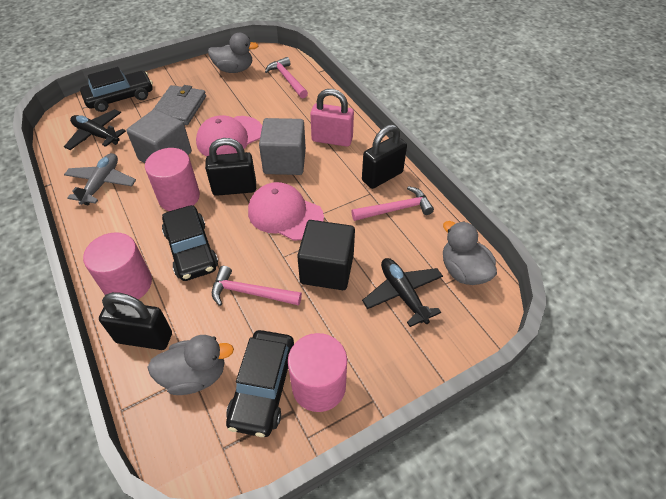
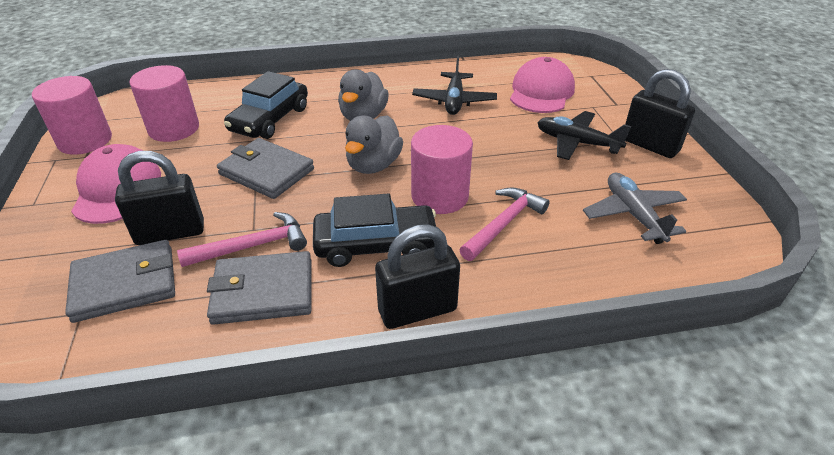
black car: [80,67,153,112] [162,205,218,281] [226,330,294,437] = 3 -> [224,71,308,139] [313,194,436,267] = 2
black cube: [297,220,355,290] = 1 -> none = 0
grey cube: [127,109,192,163] [259,118,306,175] = 2 -> none = 0
grey duck: [147,335,234,395] [208,33,258,73] [443,221,497,285] = 3 -> [338,69,389,121] [345,115,403,174] = 2
grey wallet: [154,85,206,125] = 1 -> [65,240,175,323] [207,251,311,325] [217,138,314,199] = 3
pink hammer: [212,266,302,306] [265,57,308,98] [352,186,434,221] = 3 -> [177,212,307,267] [460,188,549,261] = 2
pink padlock: [310,89,354,147] = 1 -> none = 0

